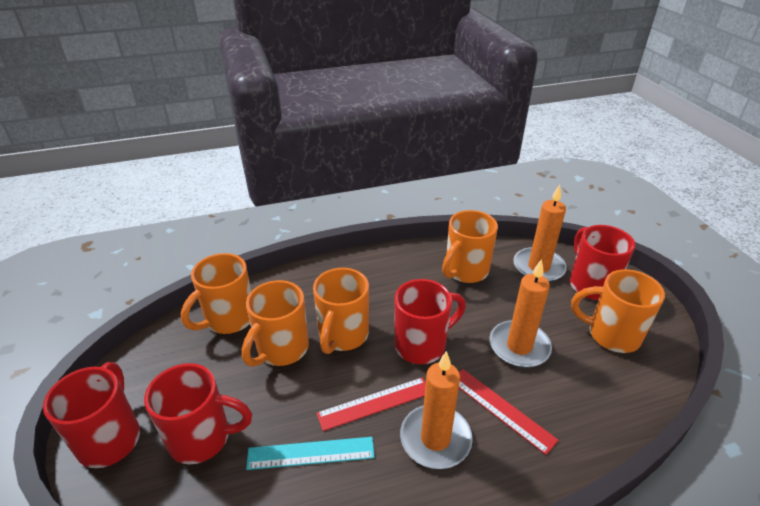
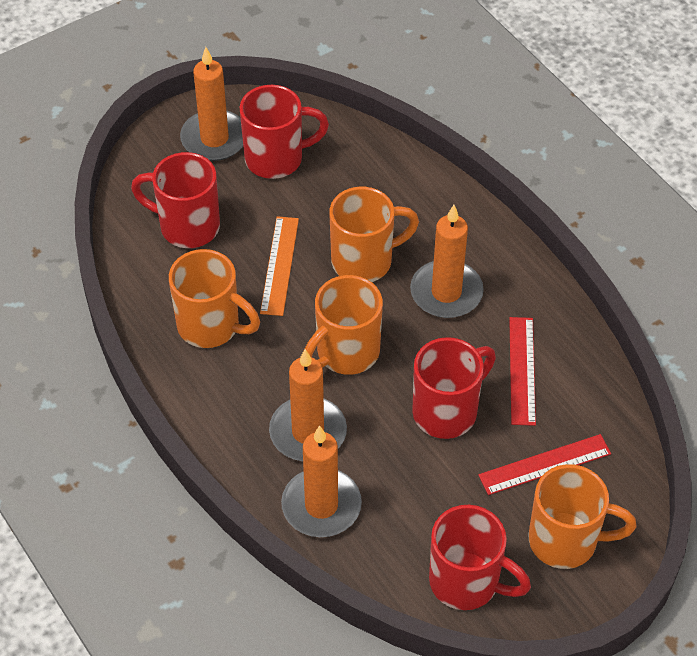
orange candle: [400,351,473,469] [490,259,552,368] [513,185,567,282] = 3 -> [180,47,243,161] [269,349,347,461] [281,425,362,537] [410,205,484,318] = 4
orange mug: [181,253,251,334] [242,280,309,367] [313,268,369,354] [442,210,498,283] [571,269,665,353] = 5 -> [169,249,260,348] [304,275,383,375] [329,187,419,282] [528,464,636,569] = 4
orange ruler: none = 0 -> [260,216,299,316] = 1
turquoise ruler: [246,437,375,470] = 1 -> none = 0

